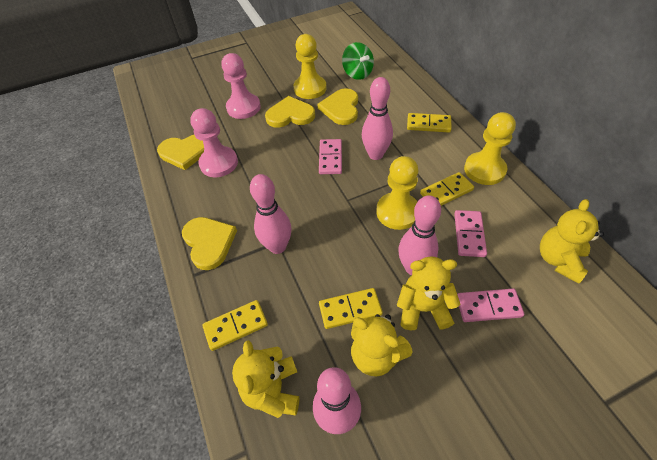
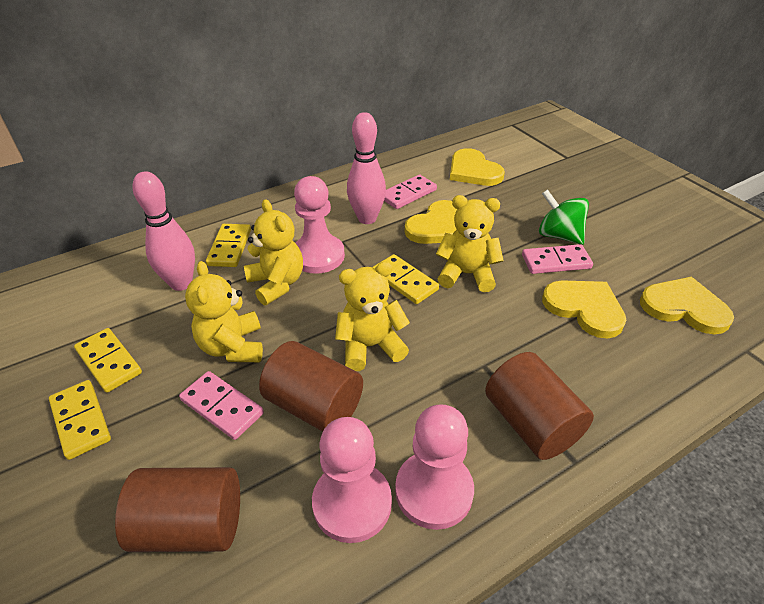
brown cylinder: none = 0 -> [115,467,240,552] [259,341,363,432] [485,352,594,460] = 3
pink bowling pin: [250,174,291,254] [313,367,361,434] [362,77,393,160] [398,195,441,275] = 4 -> [133,171,195,291] [347,112,386,224] = 2
pink pawn: [190,108,238,177] [221,53,261,119] = 2 -> [294,176,345,274] [312,417,392,543] [395,404,474,530] = 3
yellow pawn: [293,34,327,99] [376,156,418,230] [464,112,516,185] = 3 -> none = 0

